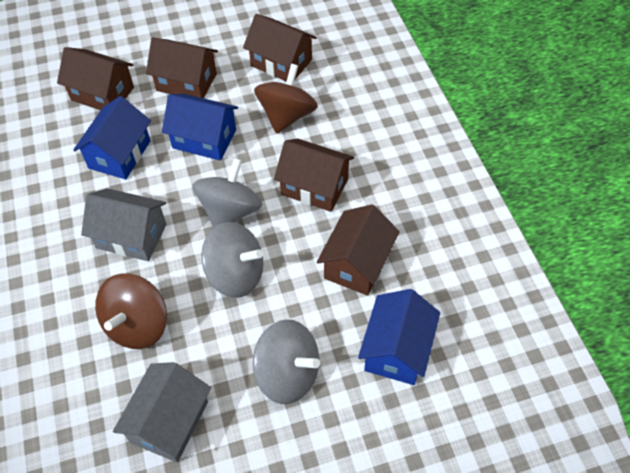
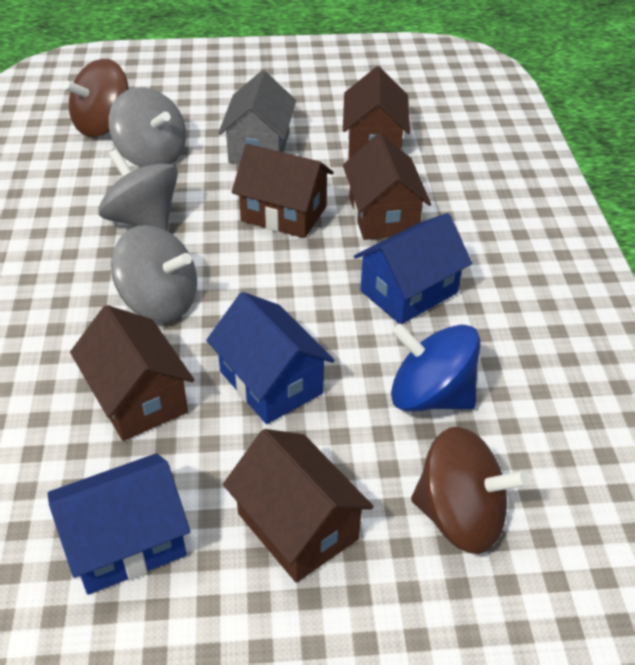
blue spinning top: none = 0 -> [391,323,480,411] = 1
grey house: [81,188,166,261] [113,362,211,463] = 2 -> [218,70,296,164] = 1

